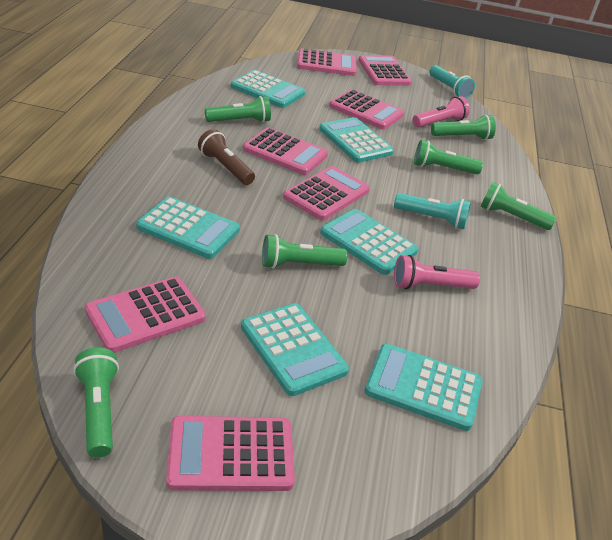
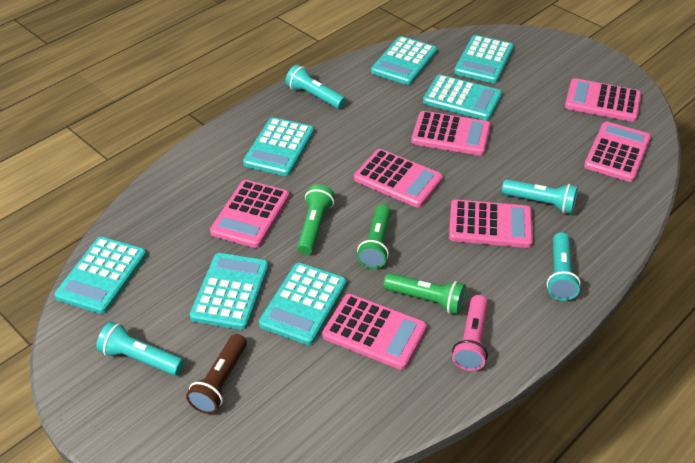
green flashlight: [73,347,119,458] [205,96,271,123] [262,234,347,269] [414,140,483,174] [431,114,496,140] [481,182,556,230] = 6 -> [297,185,335,255] [357,204,391,269] [383,273,466,314] = 3
pink flashlight: [394,255,480,289] [413,96,470,128] = 2 -> [452,295,488,371] = 1
turquoise calculator: [136,197,240,259] [231,70,305,108] [241,303,349,396] [319,117,394,163] [320,209,418,275] [365,344,482,431] = 6 -> [54,237,147,314] [190,253,269,330] [243,117,314,176] [259,262,347,345] [371,36,437,85] [423,75,502,120] [454,35,514,83] = 7
turquoise flashlight: [394,193,471,229] [429,65,475,99] = 2 -> [96,321,184,375] [286,65,346,109] [502,179,578,214] [547,232,581,301] = 4

